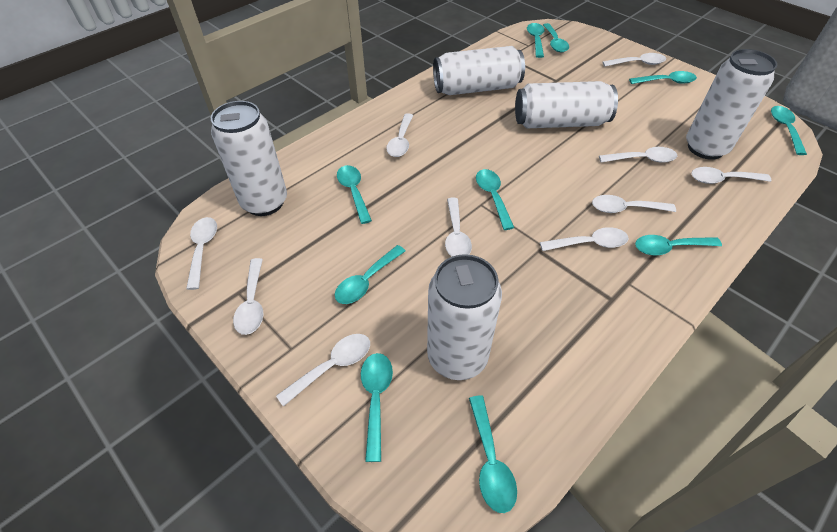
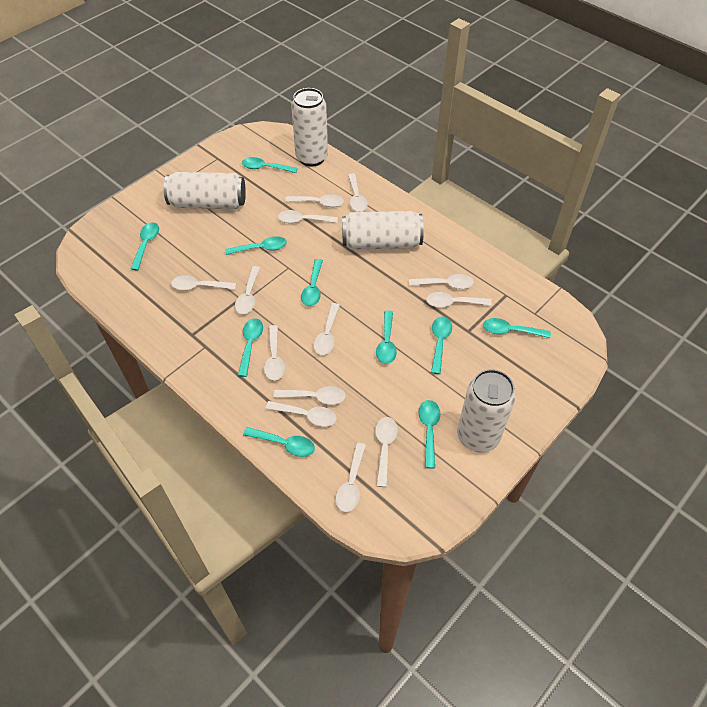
white can: [211,101,287,216] [427,254,502,380] [433,46,525,95] [515,81,618,128] [686,49,777,160] = 5 -> [164,172,246,209] [291,88,328,167] [342,211,424,250] [457,369,516,452] = 4
white spoon: [186,217,217,290] [233,258,264,335] [276,334,370,407] [386,113,413,157] [445,198,472,257] [540,227,629,251] [592,195,676,213] [599,147,677,163] [602,53,666,67] [691,167,771,184] = 10 -> [171,275,236,290] [235,266,260,314] [264,325,285,380] [266,401,337,427] [274,386,346,405] [278,210,338,223] [285,194,344,207] [313,303,340,355] [336,443,366,512] [348,174,368,212] [375,417,398,487] [409,274,474,289] [426,292,492,307] = 13

